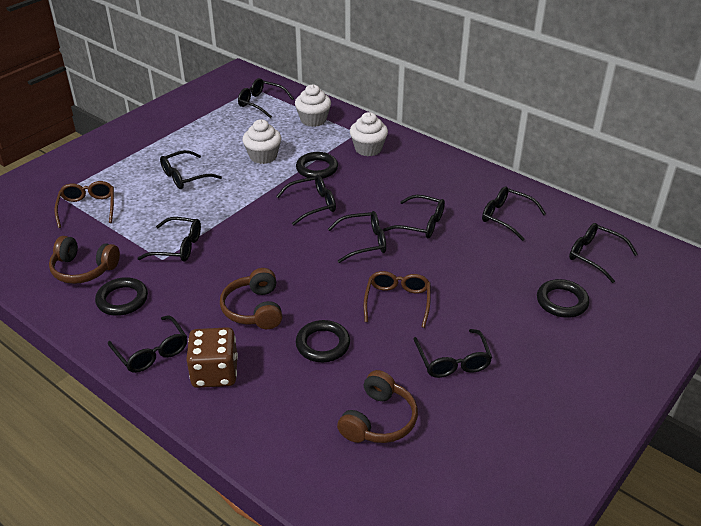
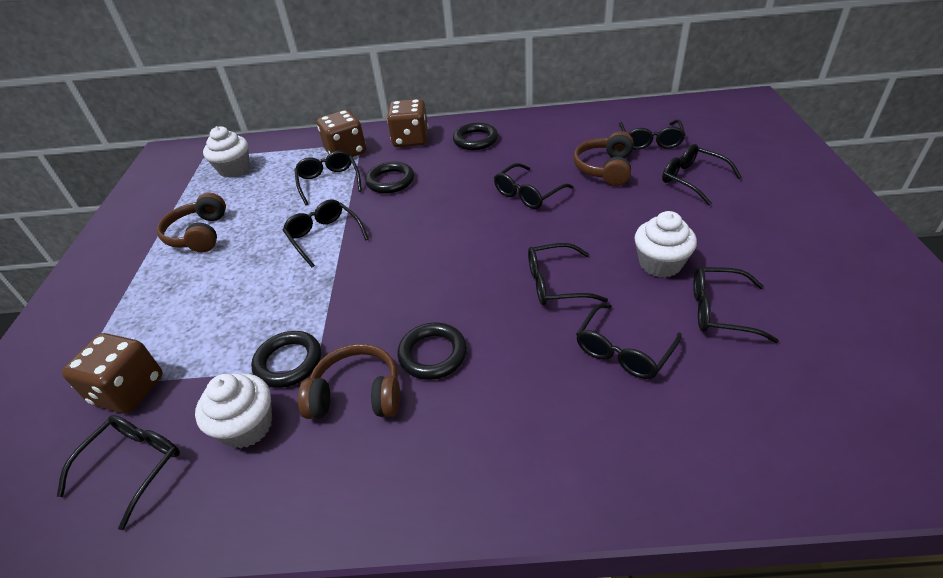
black glasses: [108,316,187,373] [137,217,201,261] [160,150,222,189] [238,78,294,118] [276,175,336,226] [328,211,386,263] [383,195,445,238] [413,329,492,378] [482,186,546,241] [569,223,638,283] = 10 -> [57,415,180,530] [283,200,369,267] [294,150,362,205] [494,163,574,209] [528,243,608,306] [576,304,682,379] [619,119,686,150] [662,144,742,205] [693,266,779,343] = 9
brown dice: [186,327,238,388] = 1 -> [62,333,163,413] [317,110,366,157] [387,99,428,147] = 3
brown glasses: [54,181,114,228] [364,271,431,328] = 2 -> none = 0

